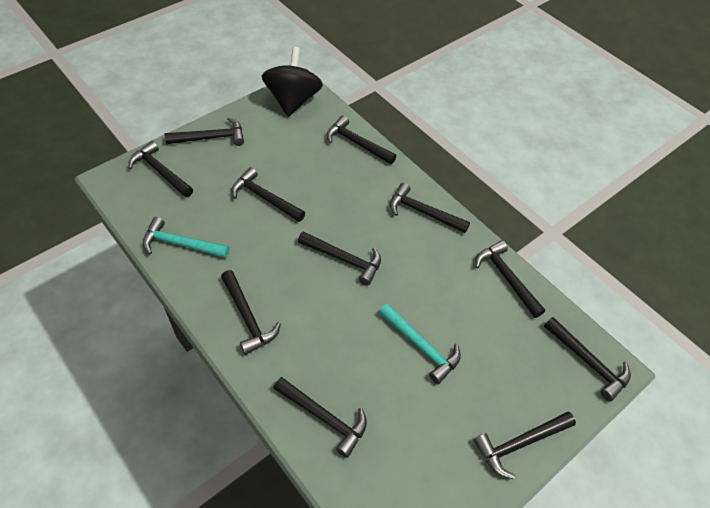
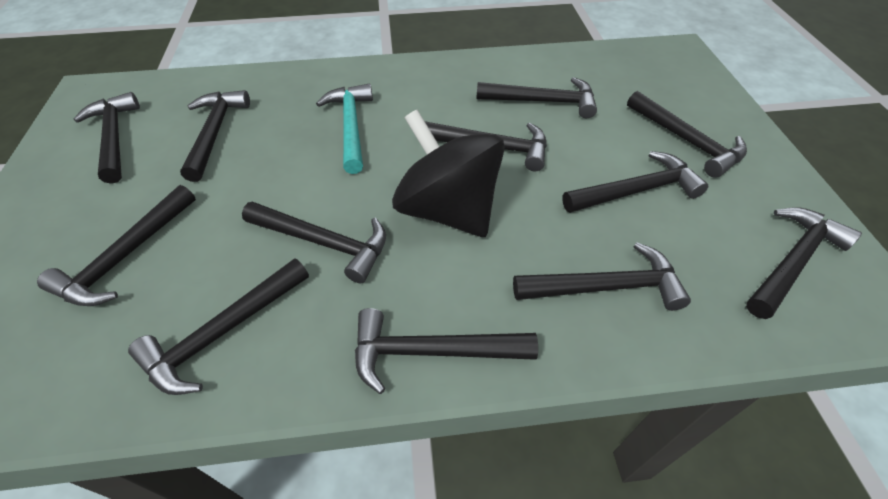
black hammer: [129,141,193,197] [164,117,244,146] [221,270,281,355] [231,167,305,222] [273,377,367,458] [298,231,381,285] [327,115,396,164] [390,183,470,233] [473,412,576,479] [475,240,545,318] [544,317,631,401] = 11 -> [37,185,196,306] [73,92,140,184] [128,258,309,395] [180,90,250,182] [242,202,386,283] [355,308,538,394] [425,121,547,171] [477,77,597,118] [513,242,691,311] [562,151,708,213] [627,91,747,178] [746,207,862,319] = 12
turquoise hammer: [143,217,229,258] [379,304,461,384] = 2 -> [316,83,373,174] = 1

